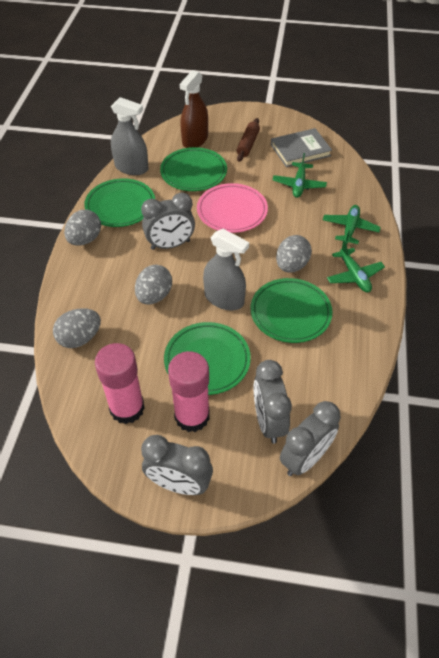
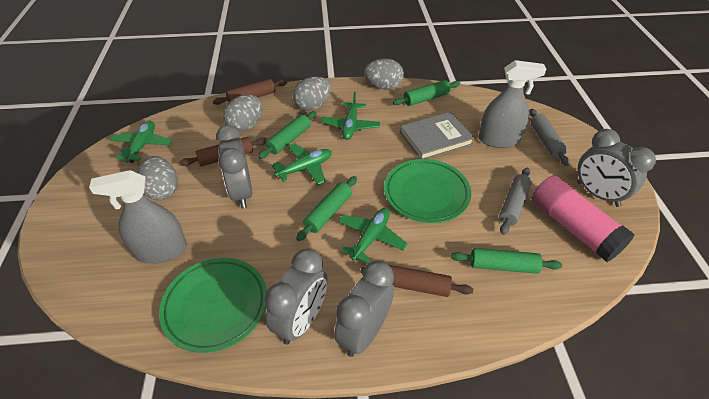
brown rolling pin: [237,118,260,162] = 1 -> [179,137,268,166] [213,79,287,105] [361,265,473,297] = 3
brown spray bottle: [180,70,208,148] = 1 -> none = 0
green plane: [273,153,327,198] [323,205,381,244] [327,240,385,292] = 3 -> [110,120,172,163] [272,143,332,185] [321,92,380,140] [338,208,408,263] = 4
green plate: [84,178,155,227] [160,147,227,191] [164,322,251,395] [251,278,333,343] = 4 -> [159,258,267,353] [384,159,471,223] = 2
green rolling pin: none = 0 -> [258,111,317,159] [296,176,357,241] [393,80,460,106] [451,248,562,274] = 4
grey rolling pin: none = 0 -> [499,168,532,235] [529,109,570,166] = 2
pink glue stick: [95,343,145,424] [168,351,209,432] = 2 -> [531,175,635,262] = 1
pink plate: [197,183,268,233] = 1 -> none = 0

